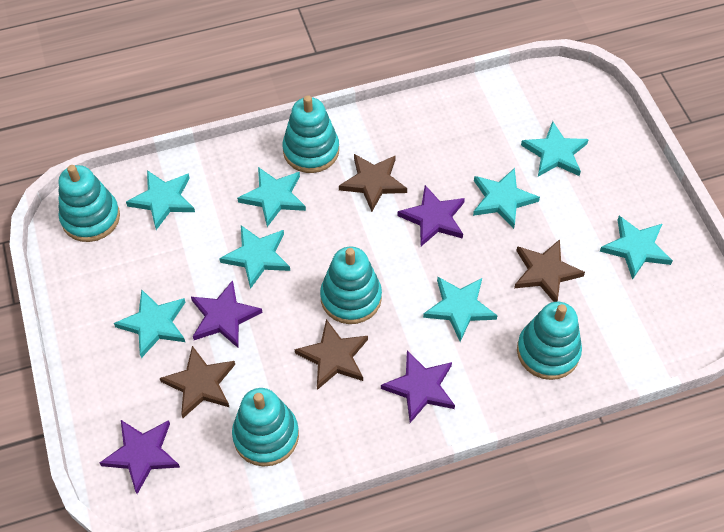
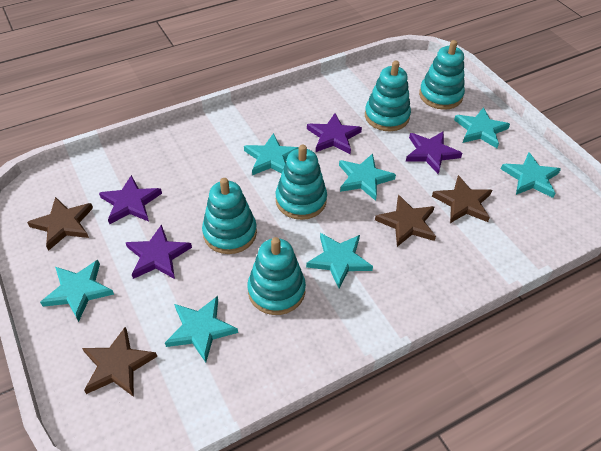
turquoise star: [114,289,186,358] [126,170,195,230] [219,225,290,289] [237,167,306,227] [423,277,498,342] [473,168,540,229] [521,121,589,177] [600,216,673,280] = 8 -> [40,260,114,322] [165,296,238,363] [244,133,299,175] [306,233,373,288] [339,154,396,201] [454,107,510,148] [501,152,561,198] = 7

